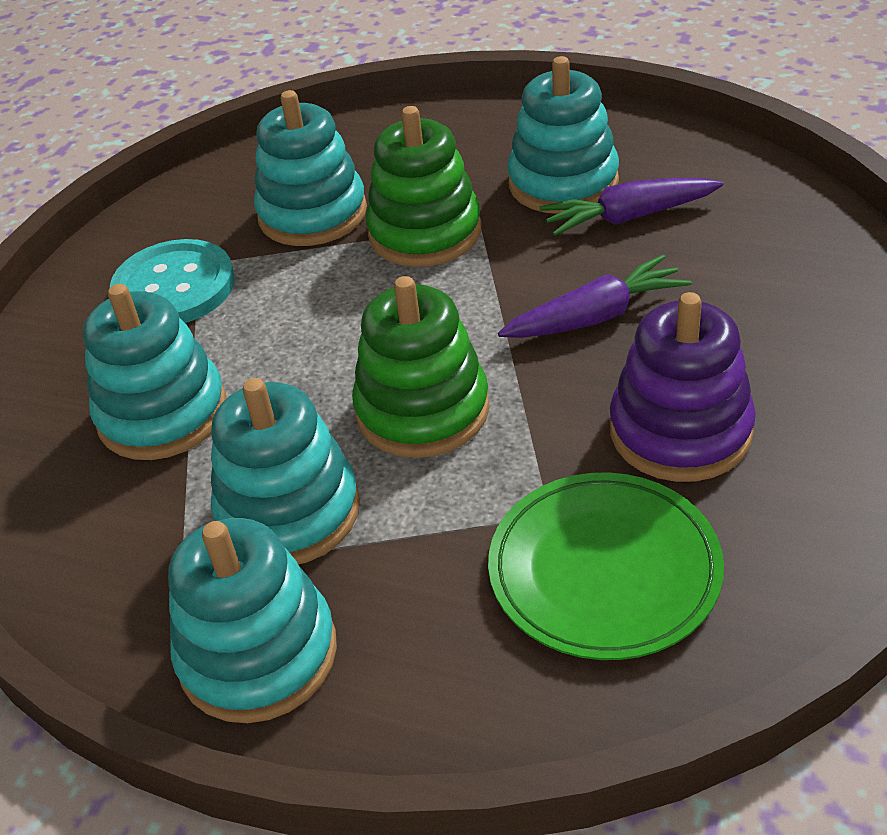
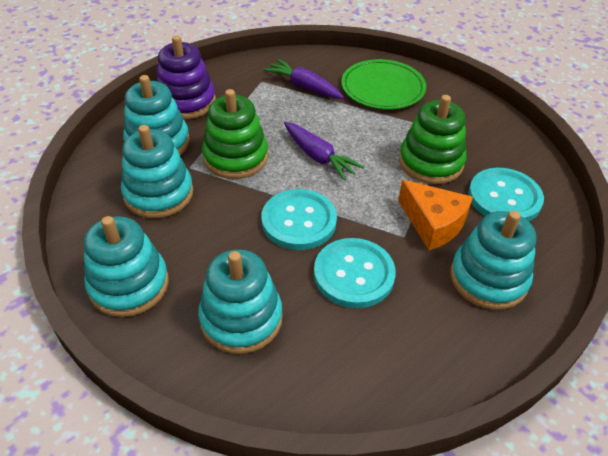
orange cheese: none = 0 -> [398,180,473,250] = 1
turquoise button: [110,239,235,323] = 1 -> [262,189,337,250] [314,238,396,308] [468,168,544,222] = 3

